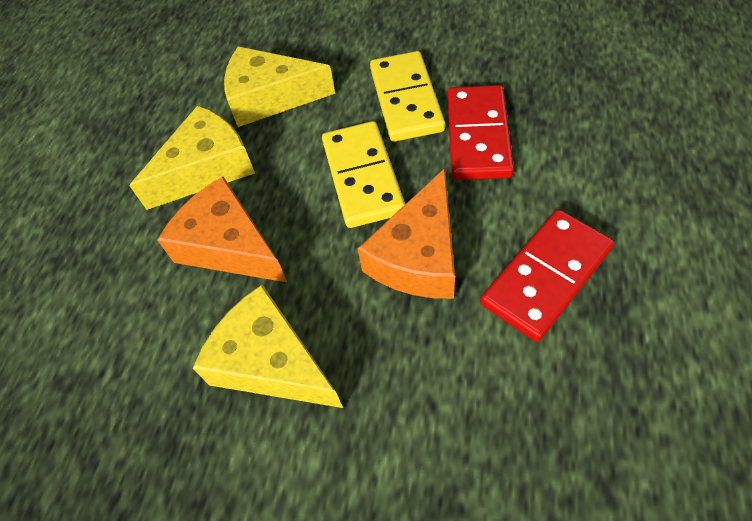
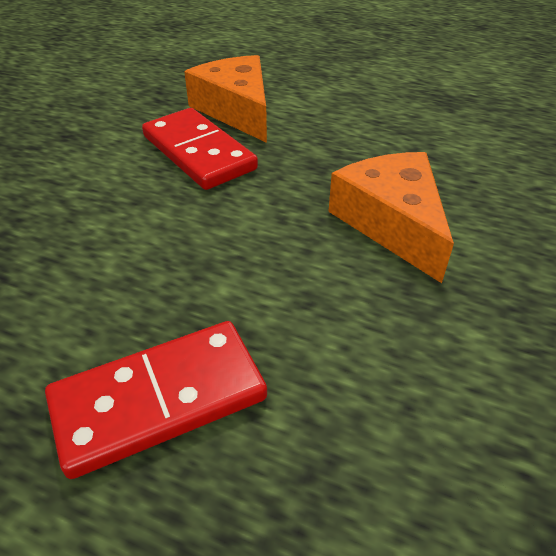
yellow cheese: [129,105,255,210] [192,285,343,408] [224,47,335,127] = 3 -> none = 0
yellow domino: [322,121,405,228] [370,51,445,142] = 2 -> none = 0

